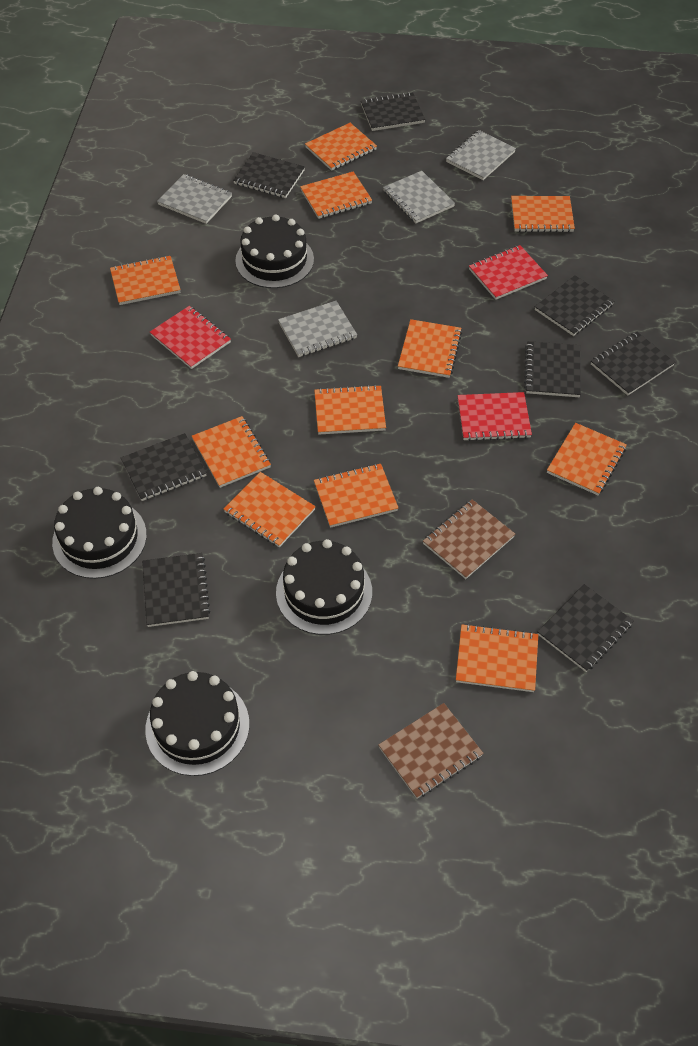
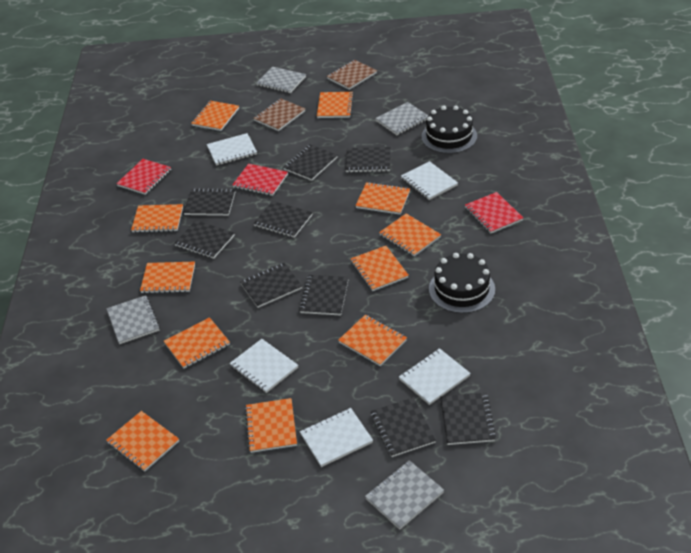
black cake: [52,487,147,579] [145,671,249,776] [235,214,314,288] [276,539,372,635] = 4 -> [421,106,477,154] [429,253,495,313] = 2
black notebook: [121,433,207,501] [142,553,211,627] [233,152,305,198] [361,92,425,131] [524,341,581,397] [535,275,614,336] [537,584,634,672] [591,332,675,396] = 8 -> [174,220,235,259] [183,188,235,216] [240,263,302,308] [253,201,313,238] [283,144,338,181] [299,275,349,316] [345,147,391,173] [371,397,436,457] [440,393,496,445] = 9
white notebook: none = 0 -> [207,133,257,166] [230,339,298,393] [300,408,373,467] [399,348,471,405] [401,161,458,200] = 5

